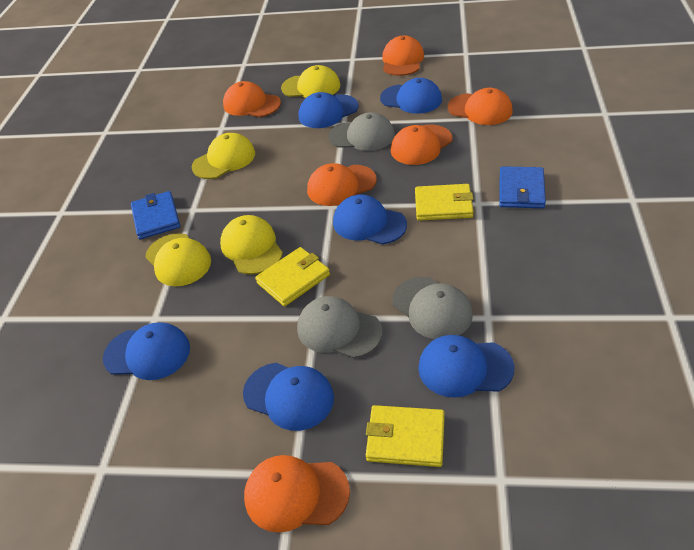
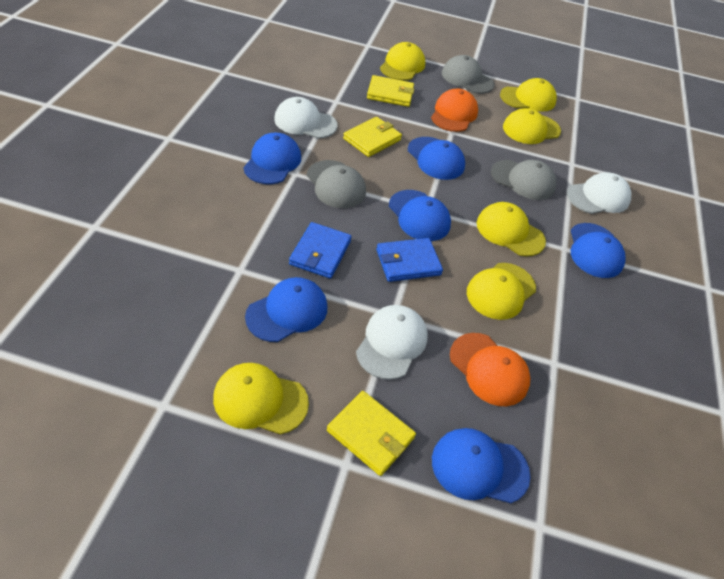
orange cap: [223,81,281,117] [244,455,350,532] [307,163,377,206] [382,35,424,76] [391,125,453,165] [448,88,513,125] = 6 -> [431,88,478,132] [450,333,530,406] = 2
white cap: none = 0 -> [274,97,338,139] [356,305,428,380] [567,172,631,214] = 3
yellow cap: [145,233,211,286] [192,133,255,179] [220,215,283,275] [281,65,340,98] = 4 -> [213,363,309,435] [380,42,425,81] [467,263,536,320] [477,202,546,257] [500,78,557,112] [503,108,561,144] = 6

